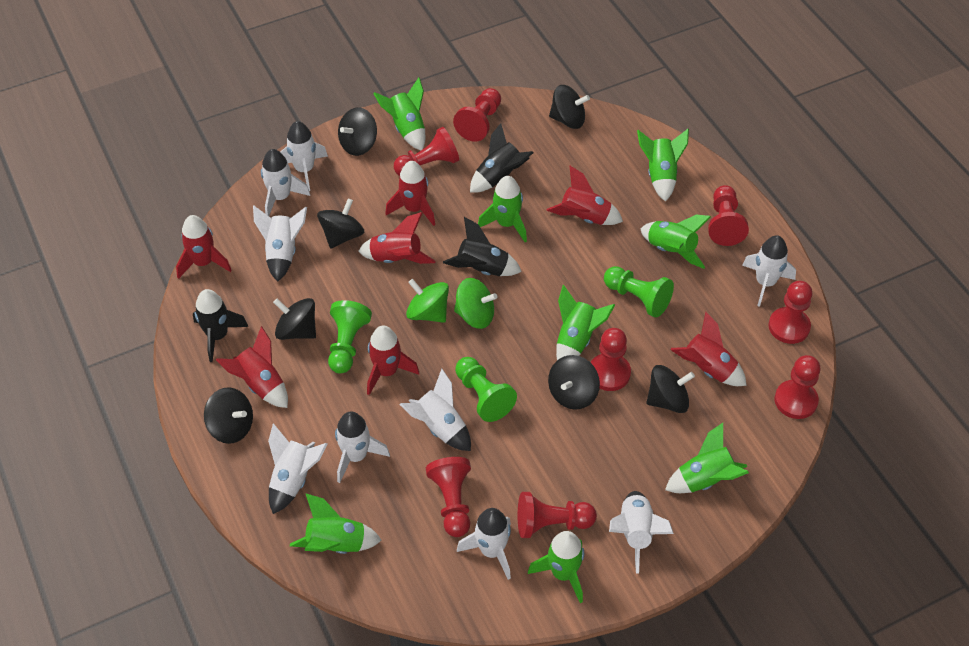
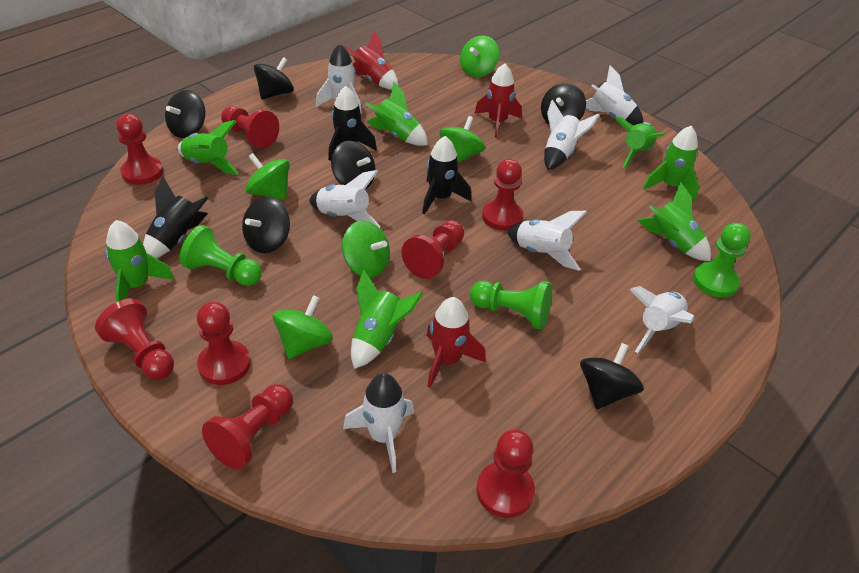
black spinning top: [204,387,253,444] [273,298,316,340] [317,198,365,249] [338,107,377,156] [548,355,600,410] [549,85,590,129] [646,365,695,413] = 7 -> [165,90,205,138] [242,197,290,253] [254,57,294,100] [331,141,375,189] [541,83,586,124] [580,343,644,409] = 6
green rocket: [290,493,382,554] [373,78,425,150] [478,176,527,242] [528,531,584,603] [556,285,615,360] [637,129,689,202] [641,215,711,269] [665,423,749,493] = 8 -> [106,220,175,302] [178,120,239,175] [351,270,423,369] [365,82,428,146] [614,117,665,168] [637,182,711,261] [643,126,699,201] = 7
green spinning top: [406,279,449,323] [454,278,497,329] = 2 -> [246,153,289,200] [273,295,333,359] [342,221,390,278] [440,116,485,163] [460,36,499,77] = 5
red rocket: [176,215,232,279] [216,326,288,408] [358,212,436,264] [367,326,419,395] [385,161,435,226] [546,166,623,225] [670,312,747,386] = 7 -> [343,31,398,90] [426,297,486,388] [474,63,522,138] = 3
white rocket: [253,206,307,282] [261,149,310,216] [268,423,328,514] [281,121,328,191] [335,411,390,483] [399,369,471,451] [457,508,511,580] [609,491,674,574] [742,235,796,307] = 9 -> [309,170,381,228] [316,44,362,114] [343,373,414,473] [507,211,587,271] [544,99,600,170] [586,65,643,126] [629,286,694,353] = 7

